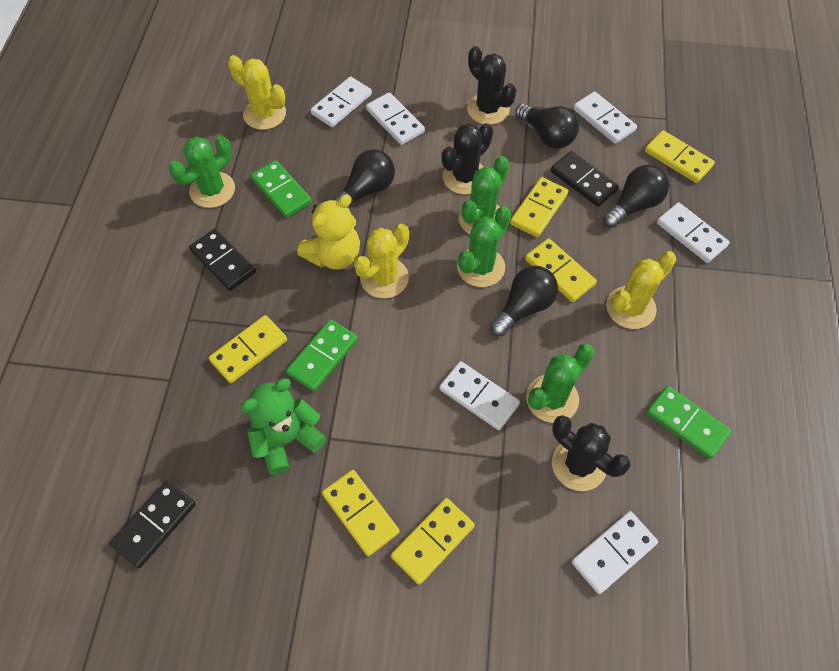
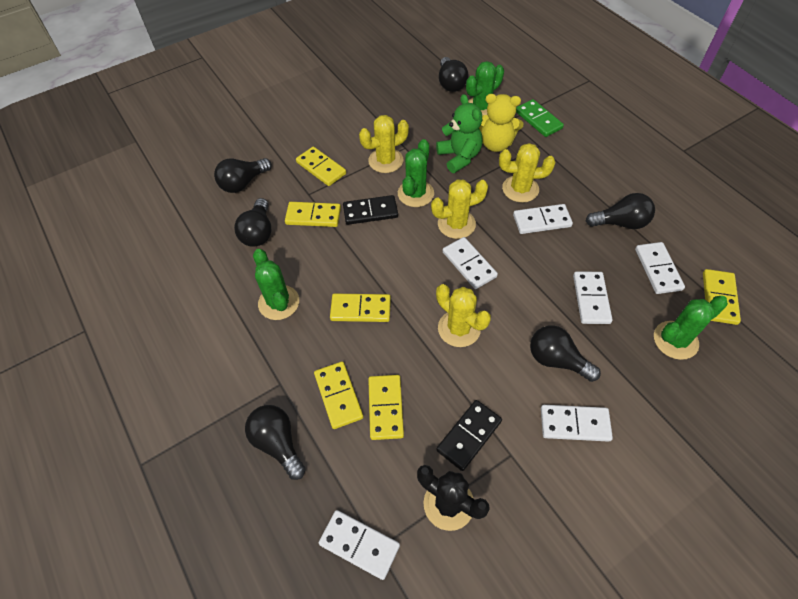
black cactus: [442,123,493,195] [467,46,516,125] [552,415,630,491] = 3 -> [417,465,490,531] = 1
black domino: [109,480,196,569] [189,229,256,291] [551,151,619,207] = 3 -> [343,195,398,225] [436,400,502,471] = 2
black light bulb: [334,149,395,208] [490,266,558,336] [515,103,579,149] [603,165,669,228] = 4 -> [214,158,272,193] [234,198,272,247] [245,405,306,480] [439,57,468,92] [530,325,601,382] [586,193,655,229] = 6
green domino: [251,160,312,218] [286,319,358,392] [646,386,732,459] = 3 -> [516,99,564,137] = 1
yellow cactus: [228,55,286,130] [354,224,409,298] [606,251,676,329] = 3 -> [359,115,409,173] [431,179,488,239] [436,284,491,347] [499,143,555,203] = 4

